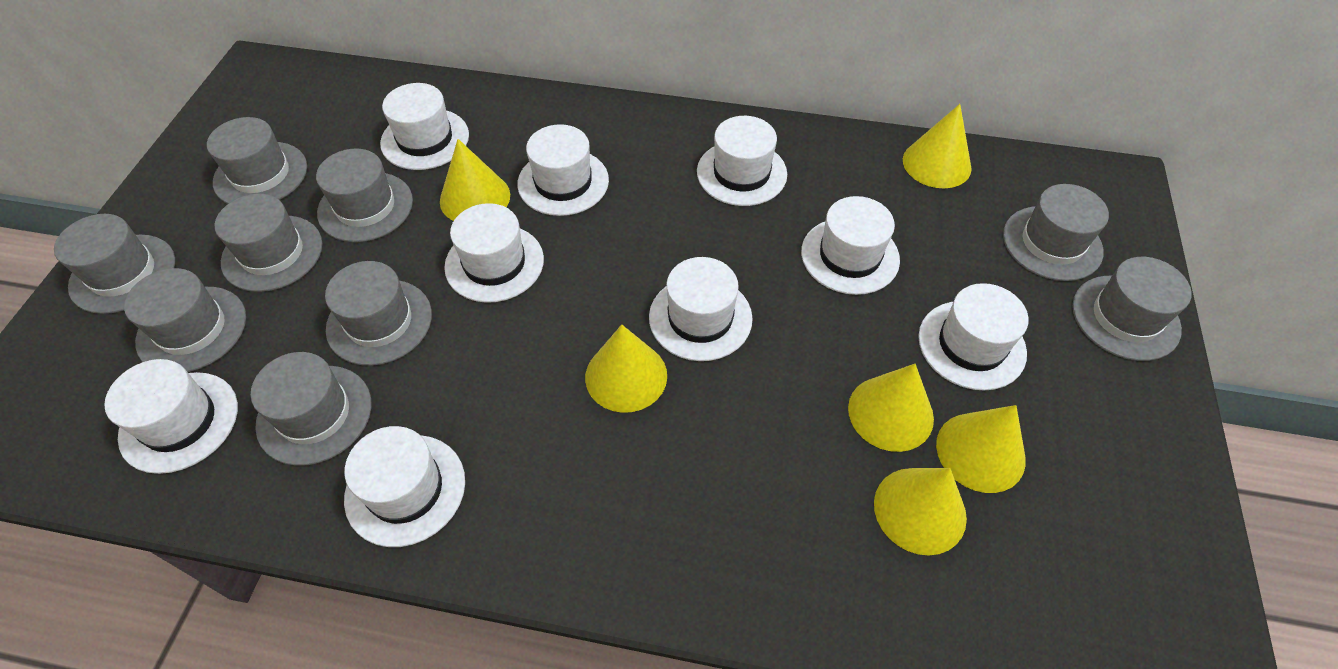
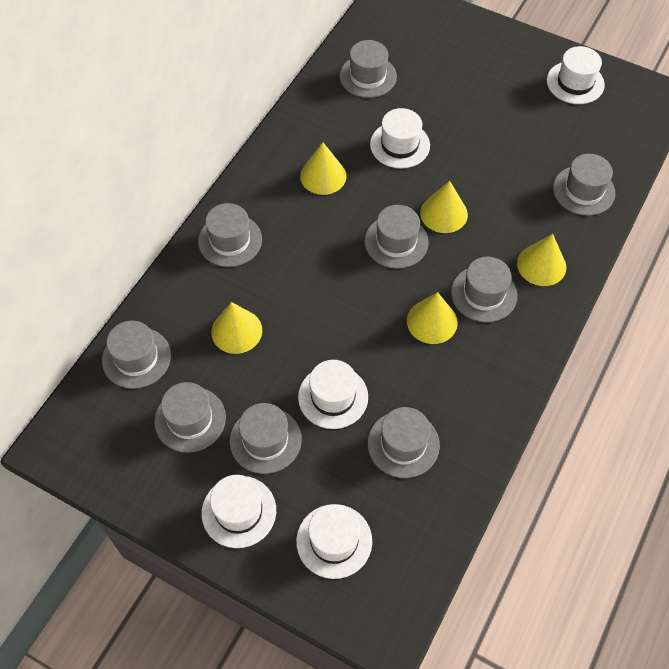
white hat: [104,359,238,474] [344,426,465,547] [380,83,469,170] [444,203,544,303] [517,124,609,216] [649,257,753,361] [697,116,787,206] [801,196,900,295] [918,283,1029,391] = 9 -> [202,475,276,548] [296,504,372,579] [298,360,368,429] [370,108,430,169] [547,46,605,104] = 5
yellow cone: [440,139,510,221] [585,324,667,413] [848,364,934,452] [874,468,967,555] [903,104,972,188] [936,405,1026,493] = 6 -> [211,302,262,354] [300,142,347,195] [407,292,458,344] [420,181,468,233] [517,234,566,286] = 5

